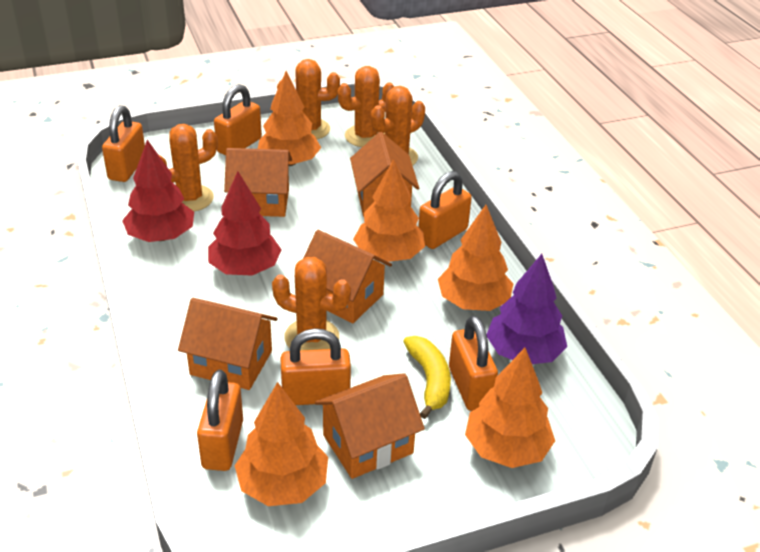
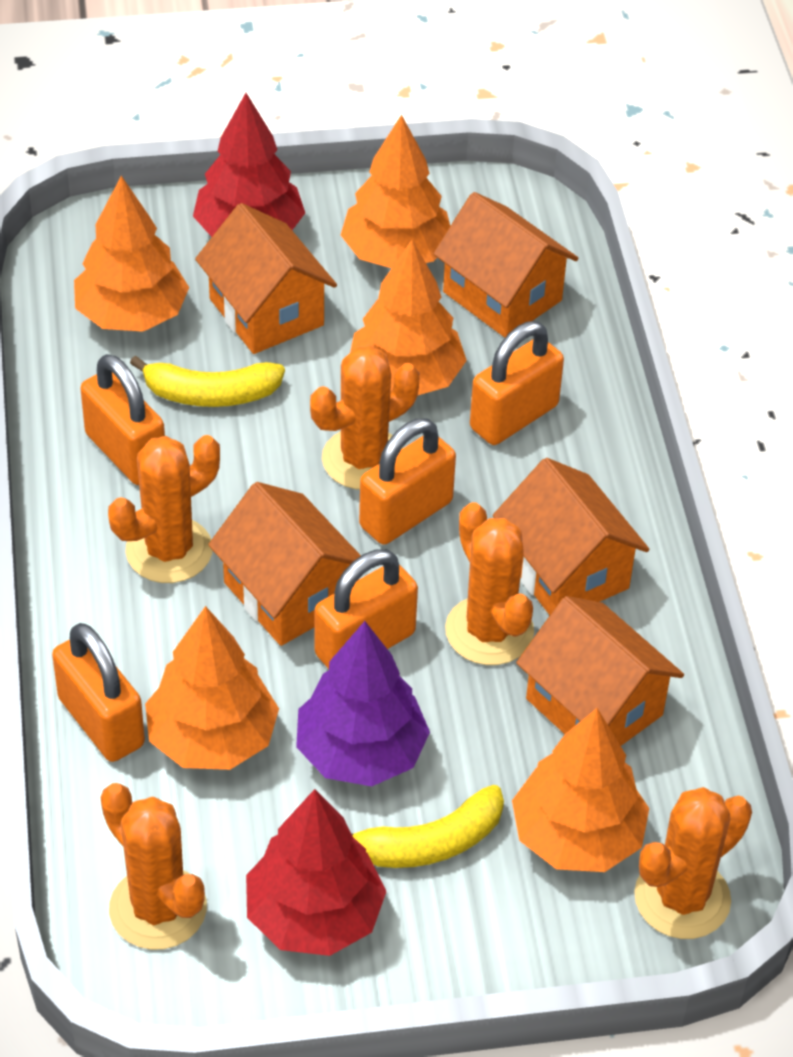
orange padlock: [102,105,145,182] [197,370,243,471] [214,84,262,156] [280,328,351,405] [418,171,472,249] [449,316,498,411] = 6 -> [52,623,145,762] [80,354,165,485] [314,549,418,669] [359,418,456,545] [470,321,564,445] = 5
yellow banana: [403,336,451,419] = 1 -> [130,355,285,407] [351,785,504,868] = 2

